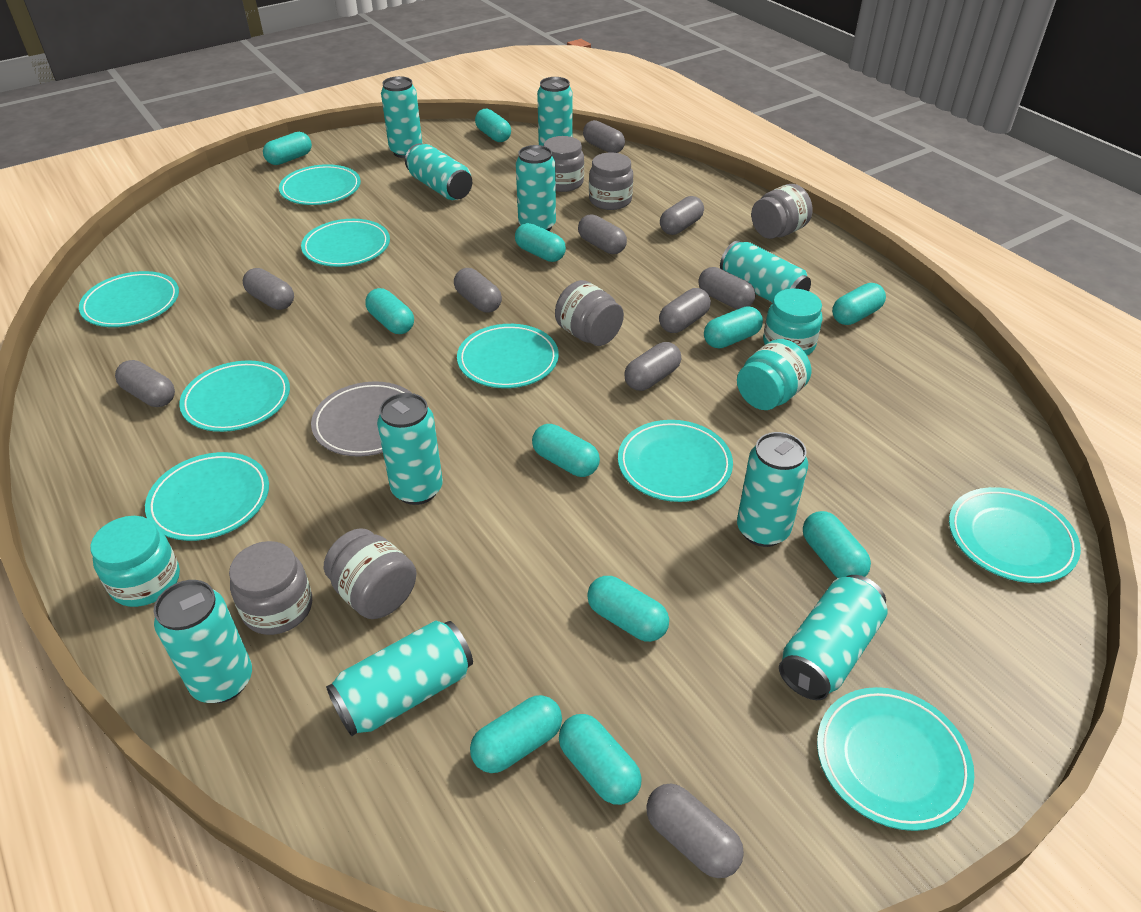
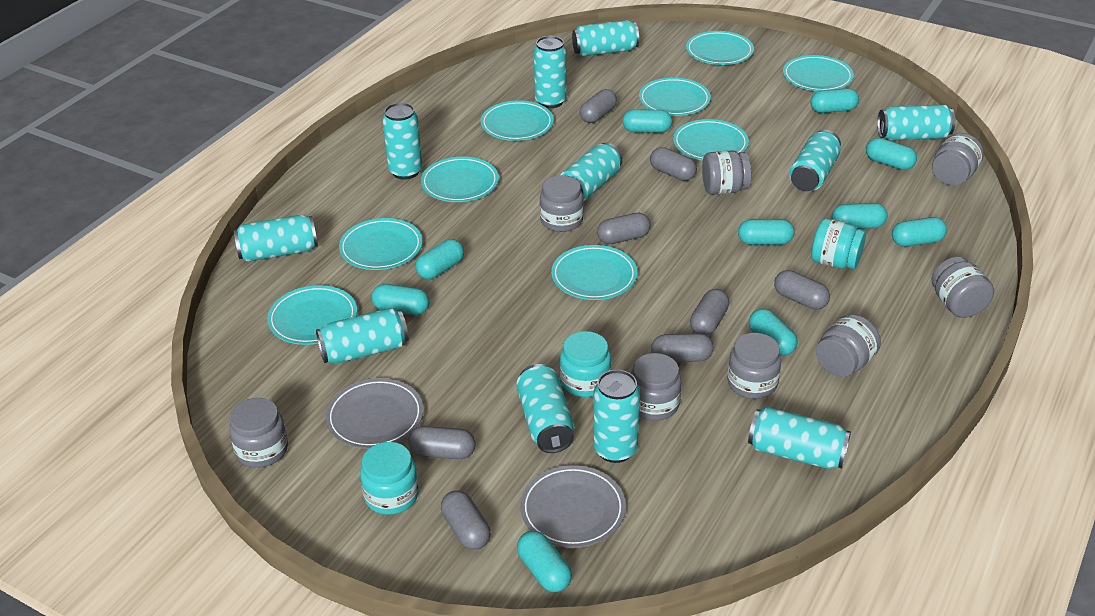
grey capsule: [115,360,175,407] [243,268,294,310] [454,268,502,313] [578,214,627,254] [583,120,625,153] [624,342,681,391] [646,783,744,878] [659,288,711,333] [660,196,704,235] [698,267,756,309] = 10 -> [409,426,475,459] [441,490,491,550] [580,89,617,123] [597,213,650,244] [650,147,697,181] [651,333,714,362] [690,289,729,335] [774,270,830,310] = 8
grey jar: [229,541,312,635] [324,528,416,619] [543,136,584,192] [555,280,624,346] [589,152,633,210] [751,184,813,239] = 6 -> [229,398,288,468] [540,176,584,232] [631,353,681,421] [702,150,751,195] [727,333,781,399] [816,314,881,377] [932,133,984,185] [932,257,994,318] = 8
grey plate: [311,381,411,457] = 1 -> [326,378,423,449] [520,465,626,548] = 2
turquoise can: [154,580,252,703] [326,621,473,736] [377,393,443,505] [381,76,423,158] [405,143,472,200] [516,145,556,231] [537,77,573,146] [720,241,811,303] [737,432,808,547] [779,575,888,700] = 10 -> [234,215,318,262] [316,308,409,364] [383,103,422,180] [516,364,575,453] [534,36,567,108] [560,142,623,201] [572,20,639,57] [593,370,640,463] [748,407,851,469] [789,130,841,191] [877,105,955,140] = 11
turquoise capsule: [263,132,312,165] [365,288,414,334] [470,695,562,773] [475,109,511,142] [515,223,566,262] [532,424,600,477] [559,714,642,805] [587,576,669,642] [704,306,763,349] [803,511,871,578] [832,283,886,325] = 11 -> [371,284,429,315] [416,239,464,279] [517,531,572,592] [623,109,672,133] [738,219,794,245] [749,308,798,356] [810,88,859,113] [832,203,888,229] [866,138,917,170] [892,217,947,247] = 10

